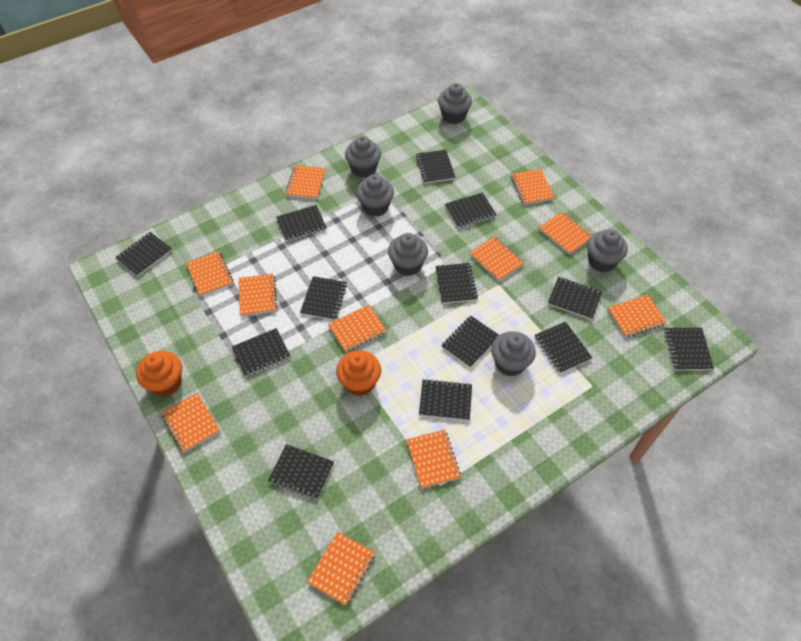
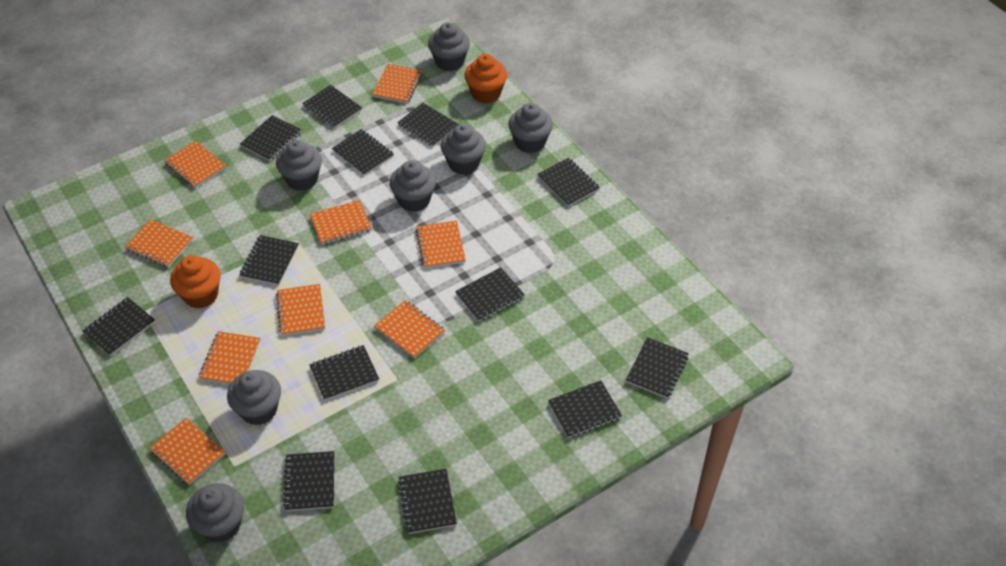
grey cupcake: [345,136,381,178] [356,174,394,217] [388,233,428,276] [438,83,472,124] [491,331,536,377] [587,229,628,272] = 6 -> [186,483,244,542] [227,370,281,425] [276,140,322,191] [390,160,436,212] [428,22,470,71] [441,124,486,175] [508,103,553,153] = 7
orange notebook: [161,393,220,452] [186,251,233,297] [238,274,277,316] [286,165,325,199] [307,531,375,606] [328,305,387,352] [406,430,461,489] [469,236,524,281] [511,169,554,205] [539,212,592,255] [607,295,667,337] = 11 -> [125,219,193,268] [149,418,225,485] [164,141,226,188] [199,331,261,385] [276,284,325,336] [310,200,372,245] [372,64,422,104] [374,300,445,359] [416,221,466,268] = 9

